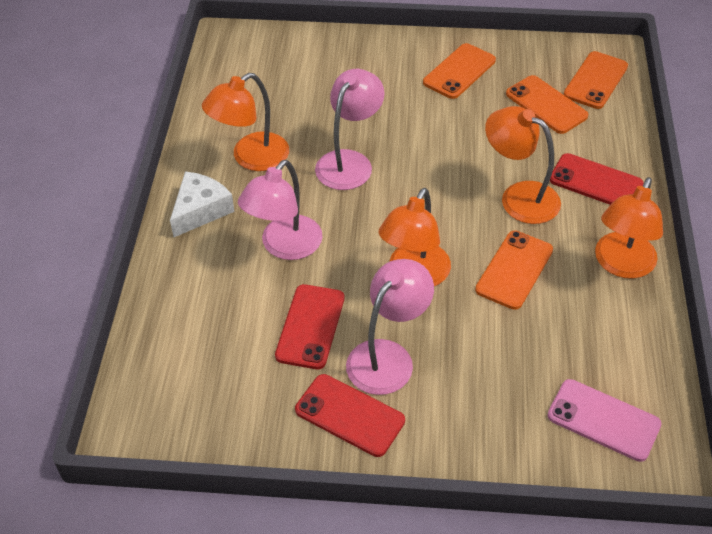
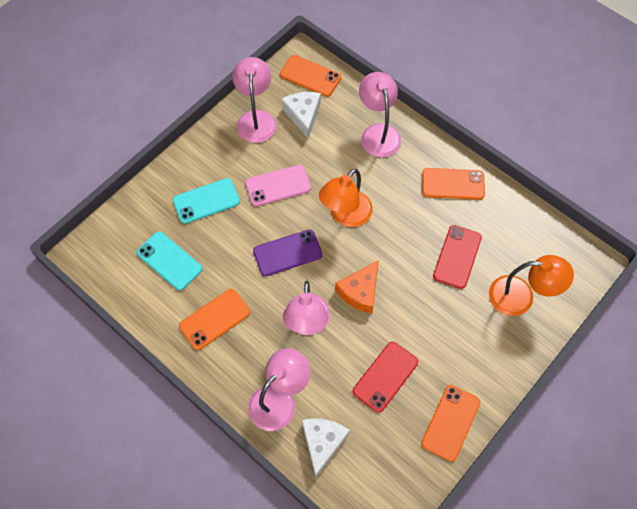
orange cheese: none = 0 -> [335,260,379,313] = 1
orange lamp: [202,73,289,171] [379,188,451,286] [485,106,561,224] [595,177,663,279] = 4 -> [319,169,373,227] [489,255,574,316] = 2
pink lamp: [238,160,323,260] [315,69,384,190] [346,259,434,395] = 3 -> [232,57,276,143] [248,348,310,431] [283,281,330,335] [359,72,401,157] = 4
purple phone: none = 0 -> [253,229,322,276] = 1
red phone: [275,284,344,369] [295,374,405,457] [550,153,644,205] = 3 -> [353,342,418,413] [433,225,482,289] = 2
turquoise phone: none = 0 -> [137,232,202,290] [173,178,240,224] = 2
white cheese: [170,171,235,237] = 1 -> [282,92,321,138] [302,418,350,478] = 2

